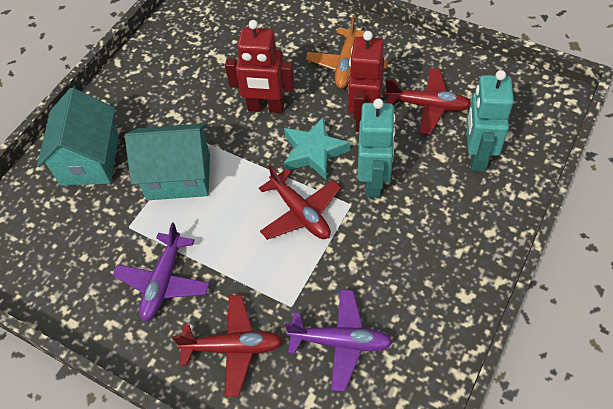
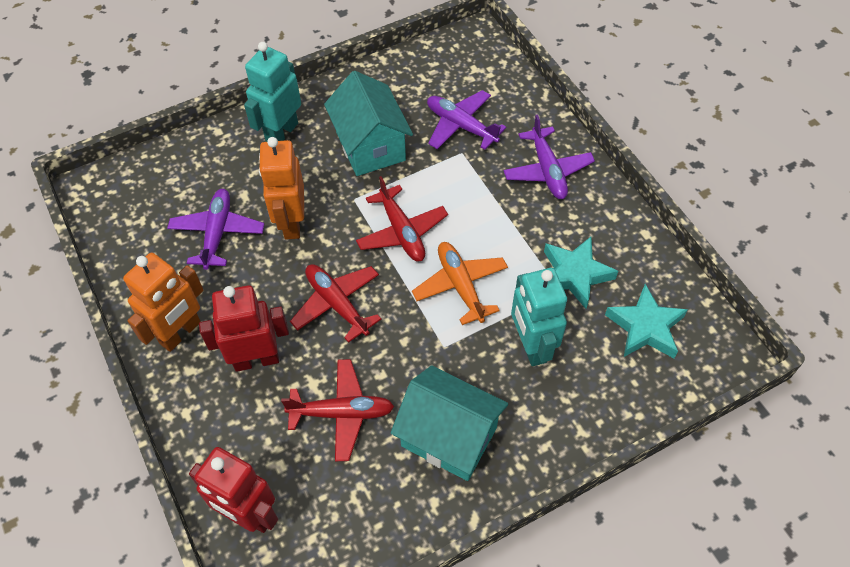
orange robot: none = 0 -> [123,253,204,352] [259,137,304,239] = 2
purple plane: [113,222,210,322] [285,289,393,392] = 2 -> [167,189,264,270] [427,90,506,150] [503,114,595,199] = 3
turquoise star: [284,117,350,180] = 1 -> [544,237,618,309] [605,284,688,358] = 2

